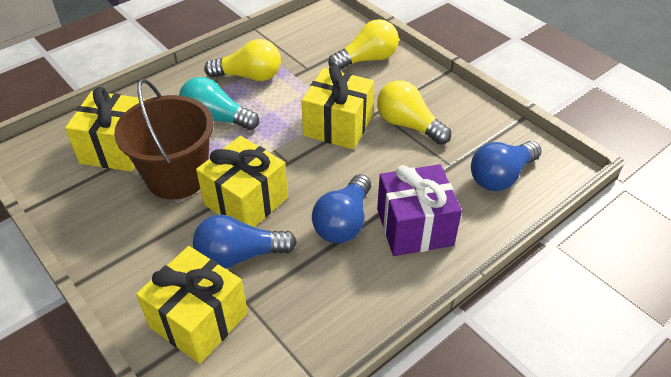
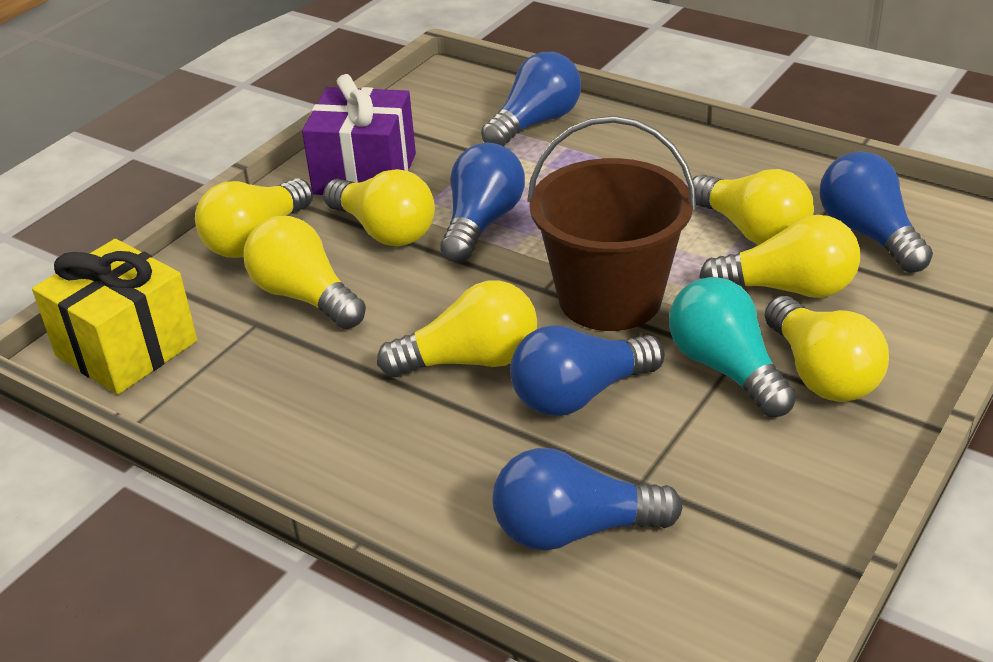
blue light bulb: [193,215,297,269] [312,174,371,243] [471,141,542,191] = 3 -> [441,143,525,262] [481,52,581,146] [493,448,683,551] [510,325,665,416] [820,152,933,273] = 5
yellow gift: [65,87,145,172] [136,246,248,364] [196,136,288,227] [301,65,374,149] = 4 -> [32,239,197,394] = 1
yellow light bulb: [204,39,281,81] [328,19,399,69] [377,81,451,145] = 3 -> [195,178,313,258] [243,216,366,329] [323,169,435,246] [377,280,537,377] [688,169,814,245] [699,215,860,298] [765,296,889,402] = 7

